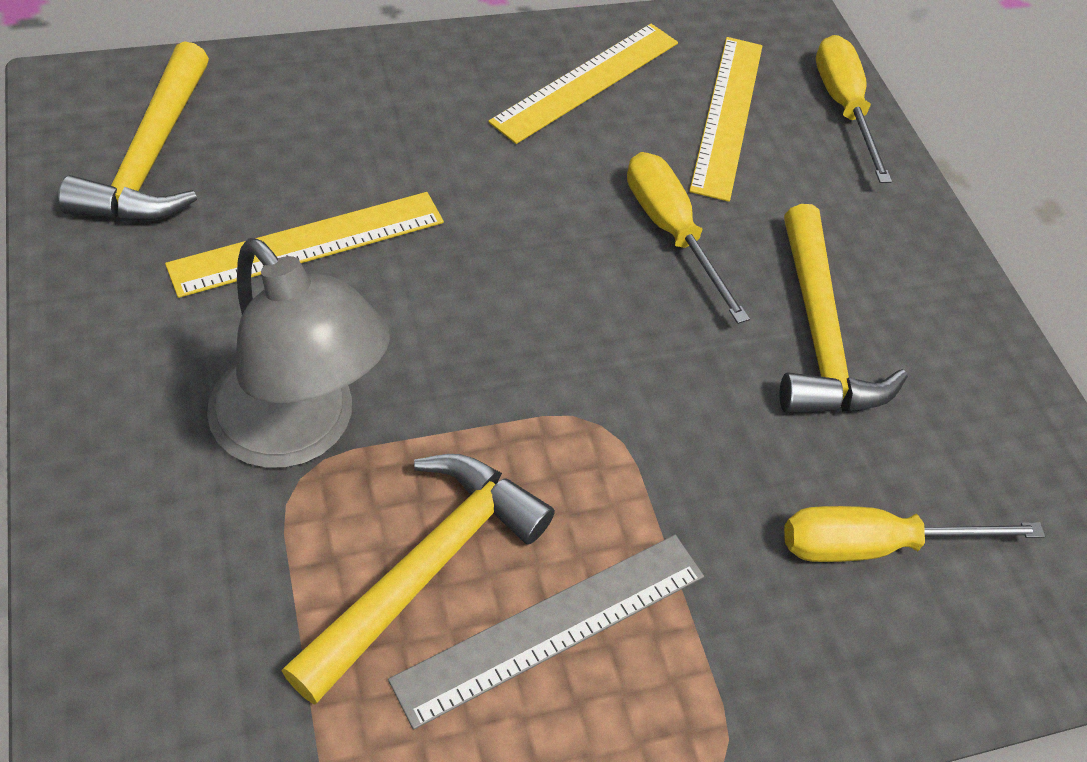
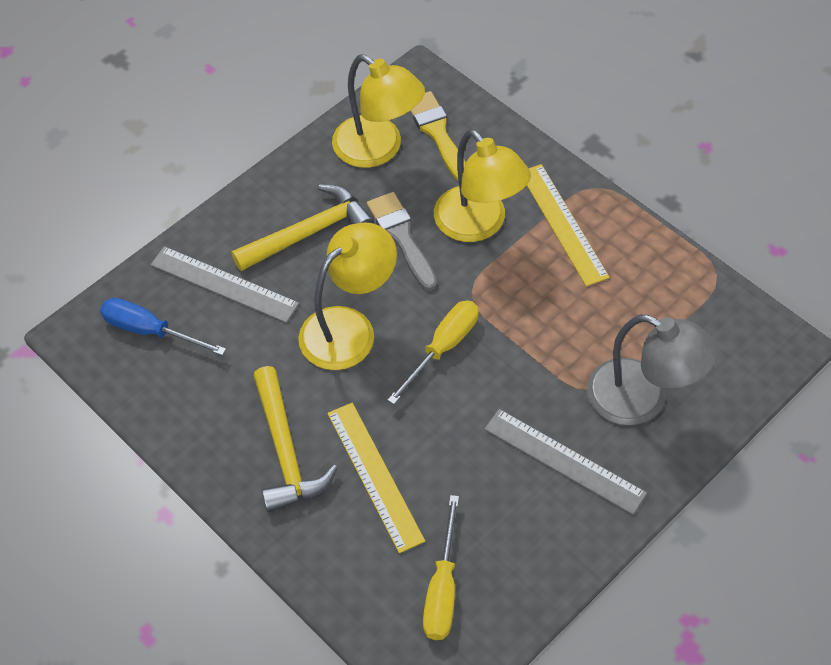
blue screwdriver: none = 0 -> [100,298,226,356] = 1
grey brush: none = 0 -> [367,192,437,291] = 1
grey ruler: [388,535,704,730] = 1 -> [151,246,299,323] [484,409,647,515] = 2
yellow brush: none = 0 -> [410,91,466,181] = 1
yellow hammer: [58,41,209,221] [281,454,555,705] [779,204,908,413] = 3 -> [231,184,374,271] [253,366,338,513] = 2
yellow lamp: none = 0 -> [298,222,397,370] [332,55,425,168] [434,129,531,242] = 3
yellow ruler: [165,192,444,298] [488,24,678,144] [689,37,762,202] = 3 -> [327,403,425,553] [527,164,609,286] = 2
yellow screwdriver: [627,152,750,324] [784,506,1045,562] [816,35,892,183] = 3 -> [387,300,479,404] [423,495,459,640] = 2

